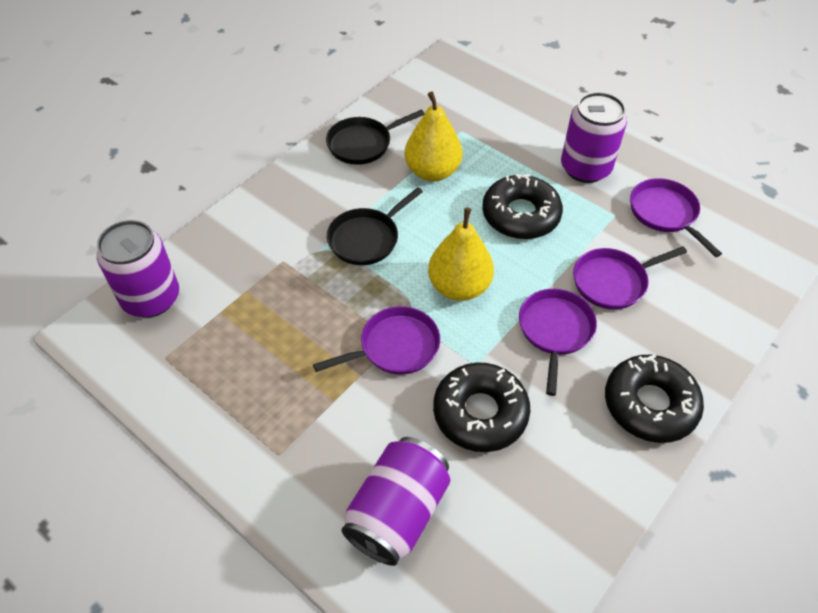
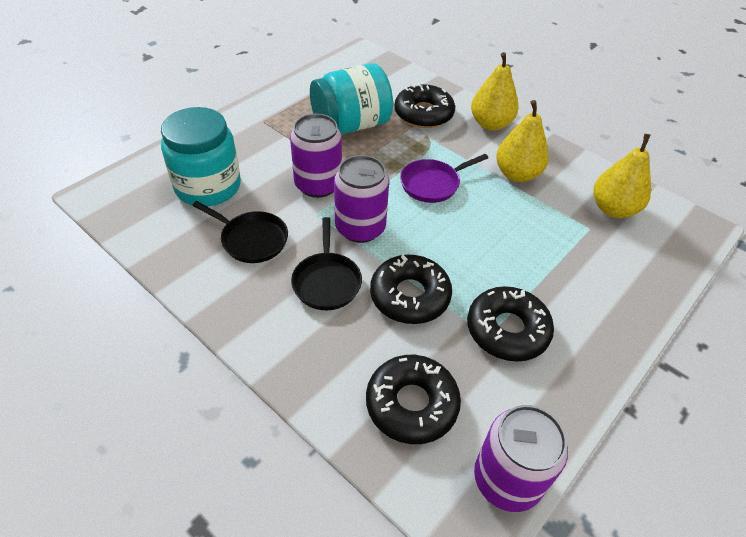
black donut: [433,363,530,452] [482,174,563,239] [605,355,704,443] = 3 -> [366,355,461,444] [370,255,452,324] [394,83,455,128] [467,286,554,362] = 4
purple pan: [313,306,440,375] [519,289,597,396] [573,246,687,310] [630,178,722,257] = 4 -> [400,154,488,203] = 1
turquoise jar: none = 0 -> [161,107,241,207] [310,63,393,134] = 2
yellow pear: [405,92,462,182] [428,207,494,301] = 2 -> [471,52,519,130] [496,100,549,182] [593,134,651,218] = 3

